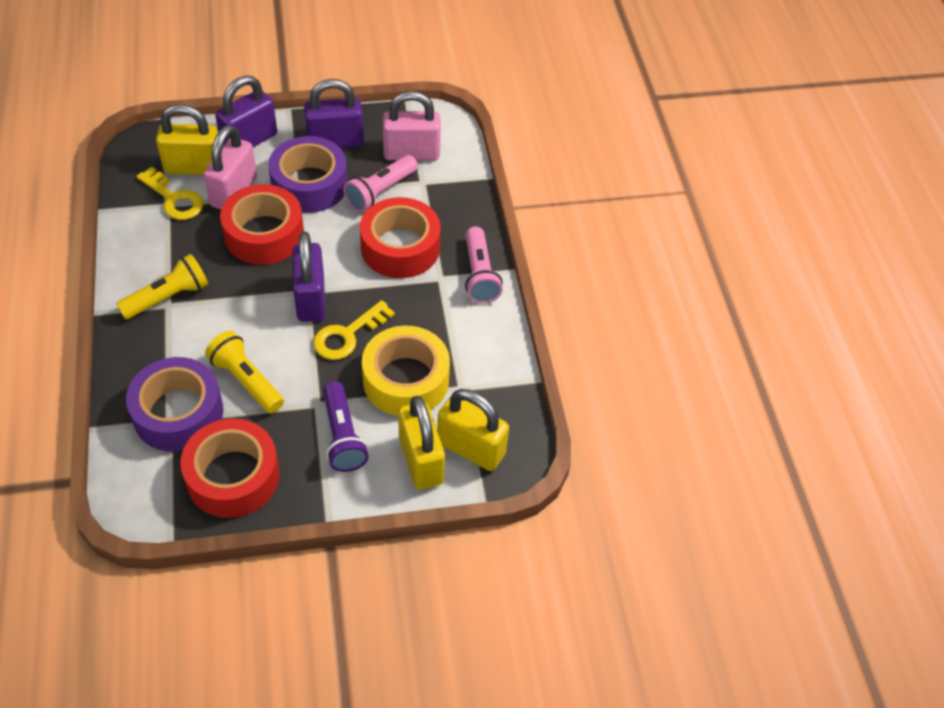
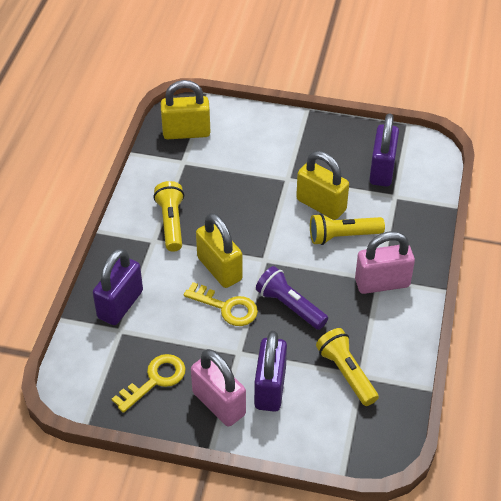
pink flashlight: [343,155,418,212] [465,226,503,304] = 2 -> none = 0
purple tape: [126,357,223,452] [268,136,348,213] = 2 -> none = 0
red tape: [180,419,280,518] [220,184,304,265] [360,197,441,278] = 3 -> none = 0
yellow flashlight: [116,254,208,319] [205,331,284,413] = 2 -> [153,181,184,252] [310,213,385,245] [316,328,379,406] = 3
yellow tape: [362,326,450,416] = 1 -> none = 0

